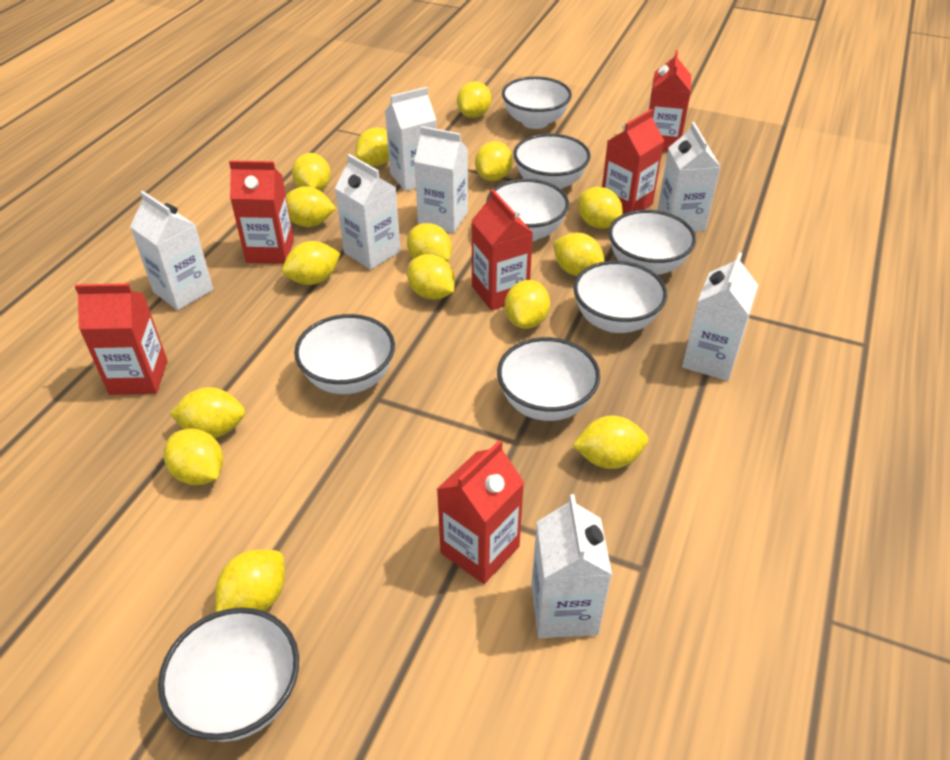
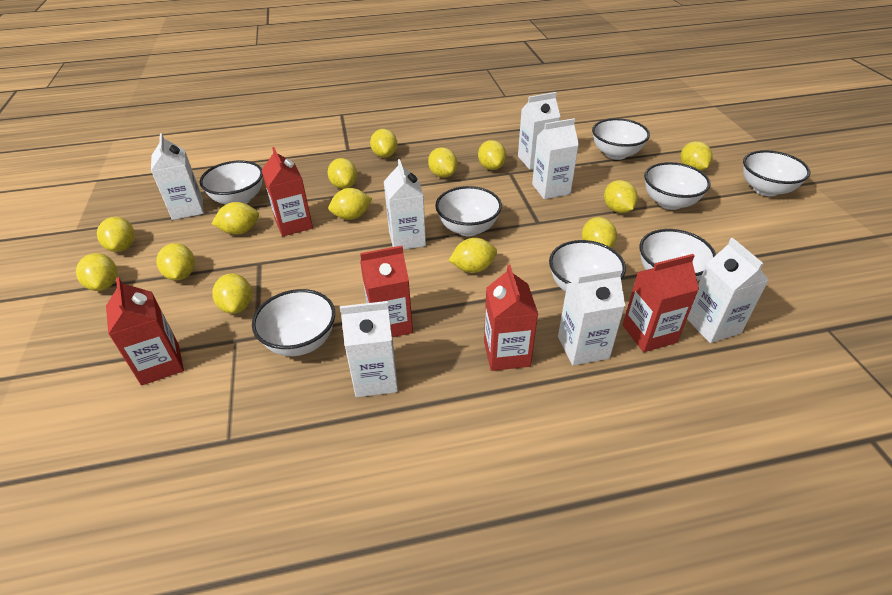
red carton: [75,283,167,395] [229,160,294,264] [437,440,524,584] [471,189,533,311] [602,109,664,214] [649,50,691,152] = 6 -> [106,277,184,386] [262,147,313,237] [360,246,413,337] [484,265,538,371] [623,254,699,352] = 5
yellow lemon: [164,429,223,485] [170,387,245,438] [215,549,285,612] [282,241,341,285] [286,186,336,227] [292,153,331,191] [355,127,389,166] [407,223,452,261] [407,254,455,300] [457,81,491,118] [475,141,513,181] [505,280,550,329] [553,233,605,276] [572,416,648,469] [578,187,623,229] = 15 -> [76,253,118,291] [97,217,135,252] [156,243,195,281] [211,202,259,235] [212,273,252,314] [328,158,357,189] [328,188,372,220] [370,129,398,158] [428,147,458,178] [449,238,497,273] [478,140,506,170] [582,217,617,248] [604,180,638,213] [680,141,713,171] = 14

